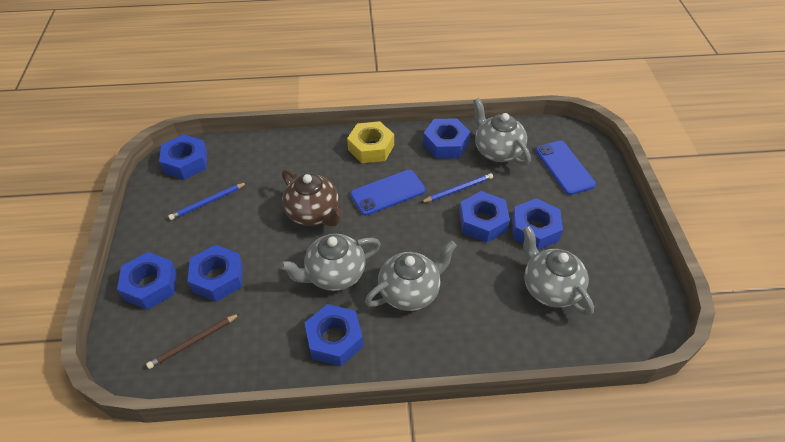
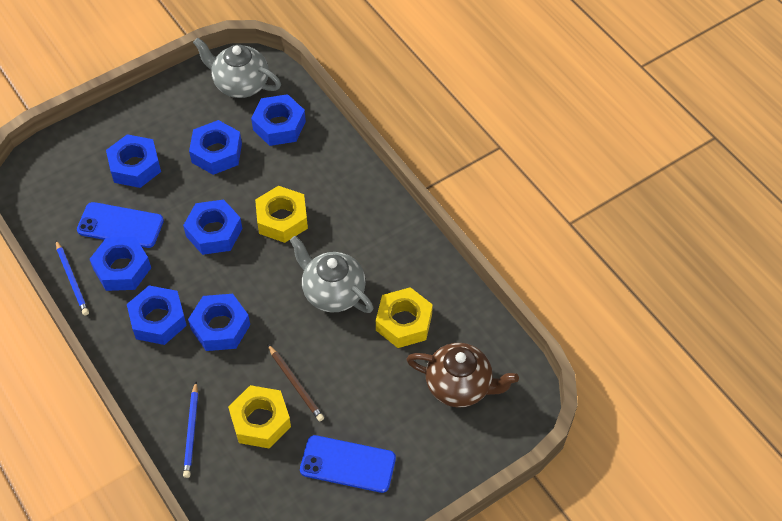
grey teapot: [280,234,381,291] [365,241,457,311] [473,98,531,166] [523,226,594,316] = 4 -> [193,38,281,98] [289,236,374,313] = 2
yellow nut: [347,121,394,163] = 1 -> [228,385,291,449] [255,186,308,243] [376,287,433,348] = 3

